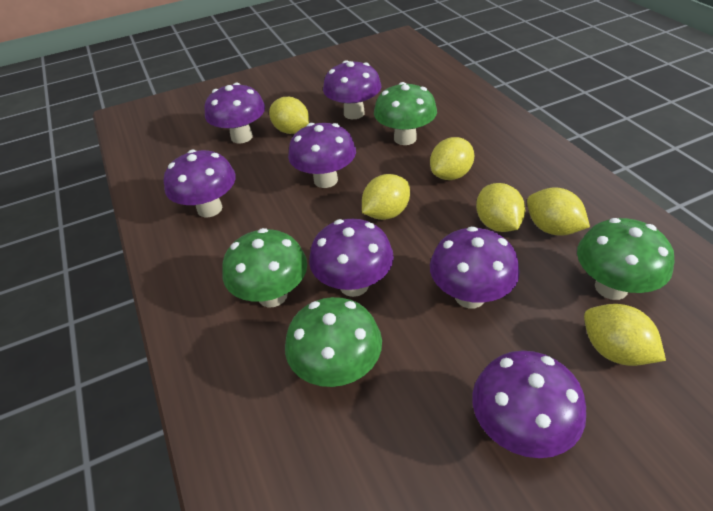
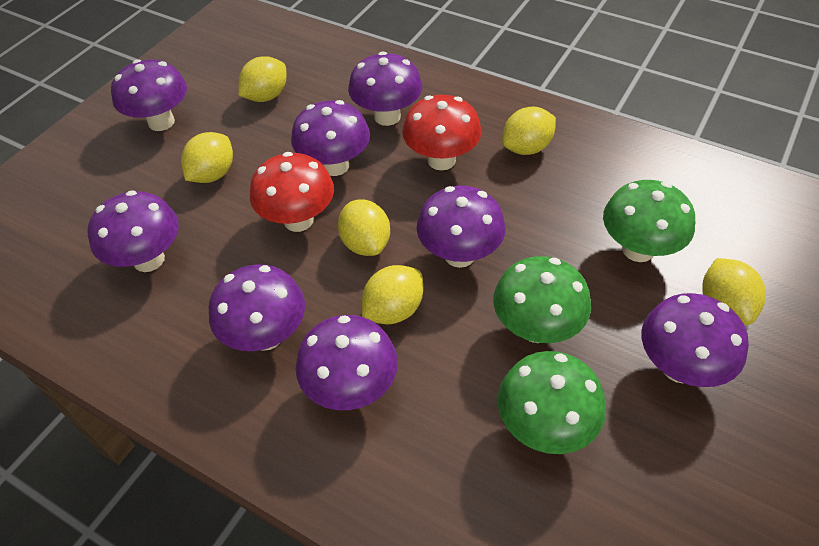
green mushroom: [222,228,307,307] [285,297,382,387] [374,82,437,145] [577,218,674,300] = 4 -> [493,256,591,343] [498,351,606,454] [603,180,695,262] = 3
purple mushroom: [164,150,236,217] [204,83,265,144] [288,123,356,188] [309,219,394,297] [323,60,382,119] [430,226,520,308] [472,350,586,458] = 7 -> [88,190,179,272] [111,59,187,131] [209,265,305,351] [291,100,370,176] [296,315,398,410] [348,51,422,126] [417,186,506,268] [642,293,749,387] = 8
red mushroom: none = 0 -> [250,152,334,232] [402,95,481,170] = 2

